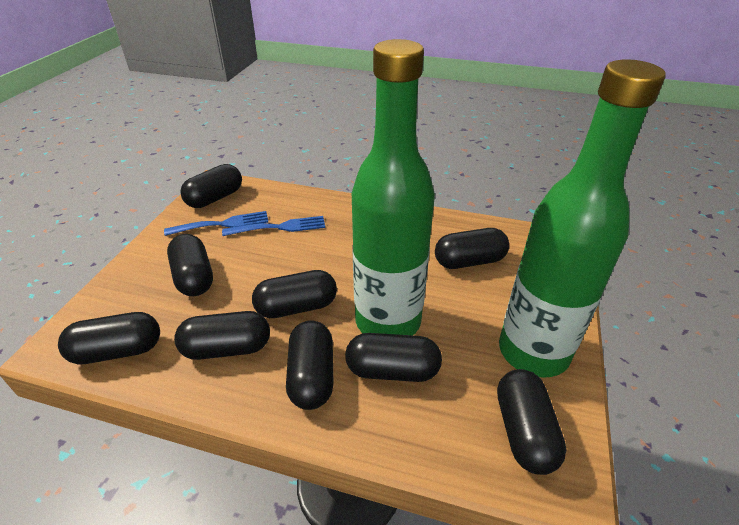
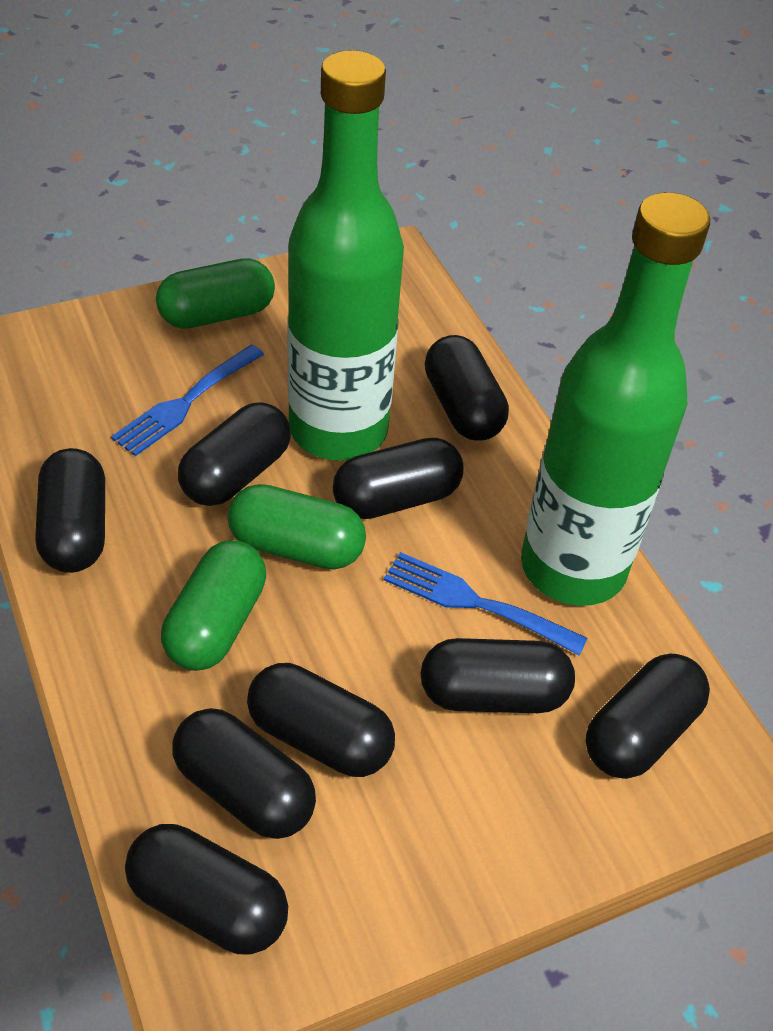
green capsule: none = 0 -> [156,258,275,329] [161,540,266,671] [227,484,366,569] = 3

